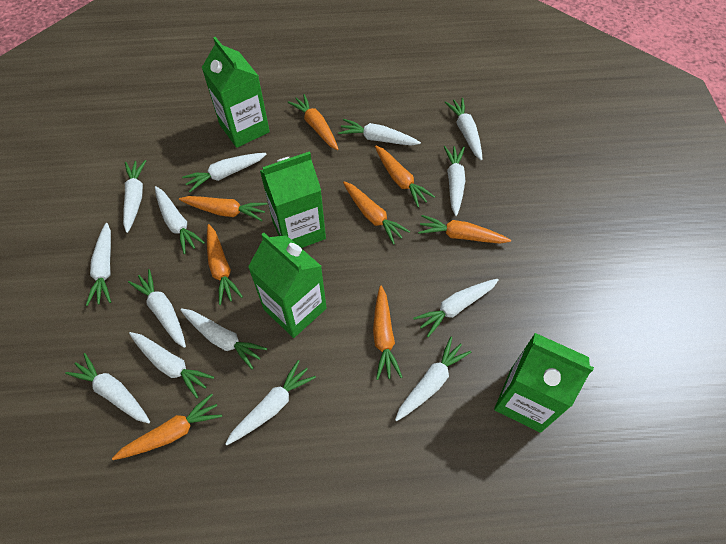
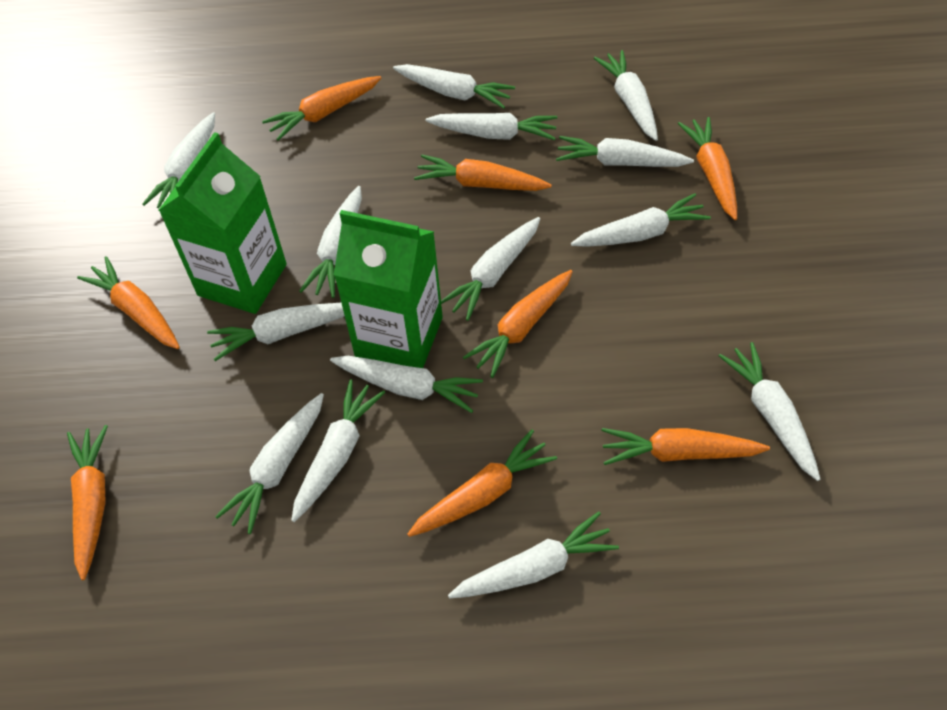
green carton: [202,37,270,148] [248,233,327,338] [260,151,326,248] [494,333,594,433] = 4 -> [158,132,287,314] [334,210,443,368] = 2

